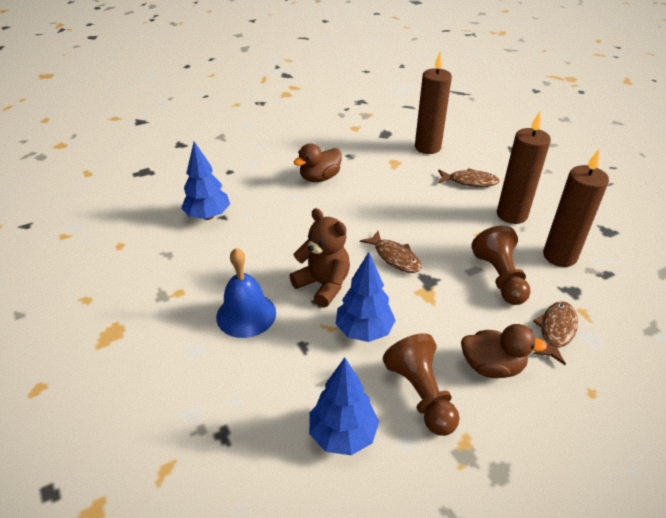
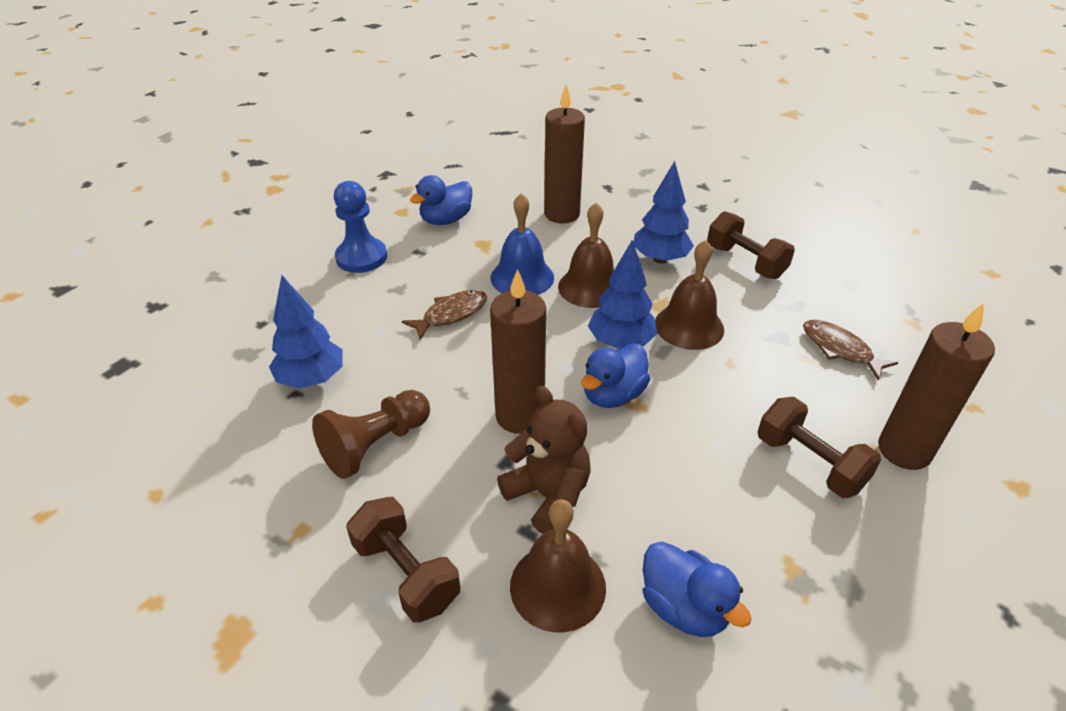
blue duck: none = 0 -> [410,175,472,225] [581,343,650,408] [643,541,751,637] = 3
blue pawn: none = 0 -> [334,181,387,273] = 1
brown bell: none = 0 -> [510,499,606,632] [558,203,614,308] [655,240,724,350] = 3
brown duck: [293,143,341,182] [461,324,547,378] = 2 -> none = 0
brown dumbbell: none = 0 -> [346,497,460,623] [707,211,795,279] [758,397,881,498] = 3
brown fish: [360,231,421,273] [438,168,500,187] [533,301,578,365] = 3 -> [402,290,487,340] [803,320,898,381] = 2
brown pawn: [383,333,459,436] [471,225,531,305] = 2 -> [312,390,430,479] = 1

